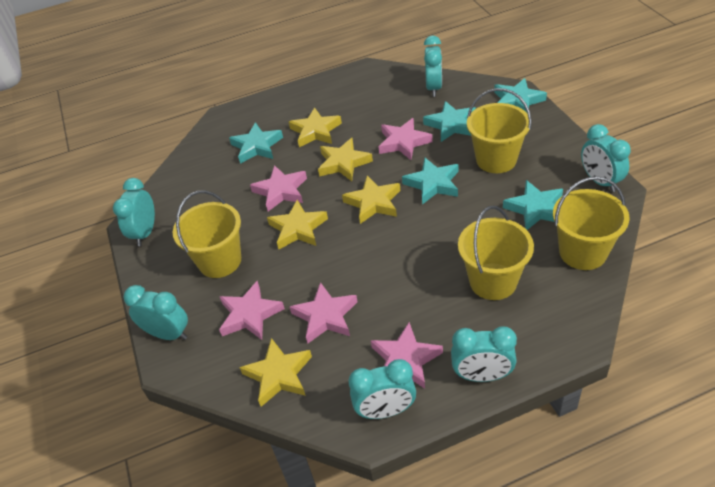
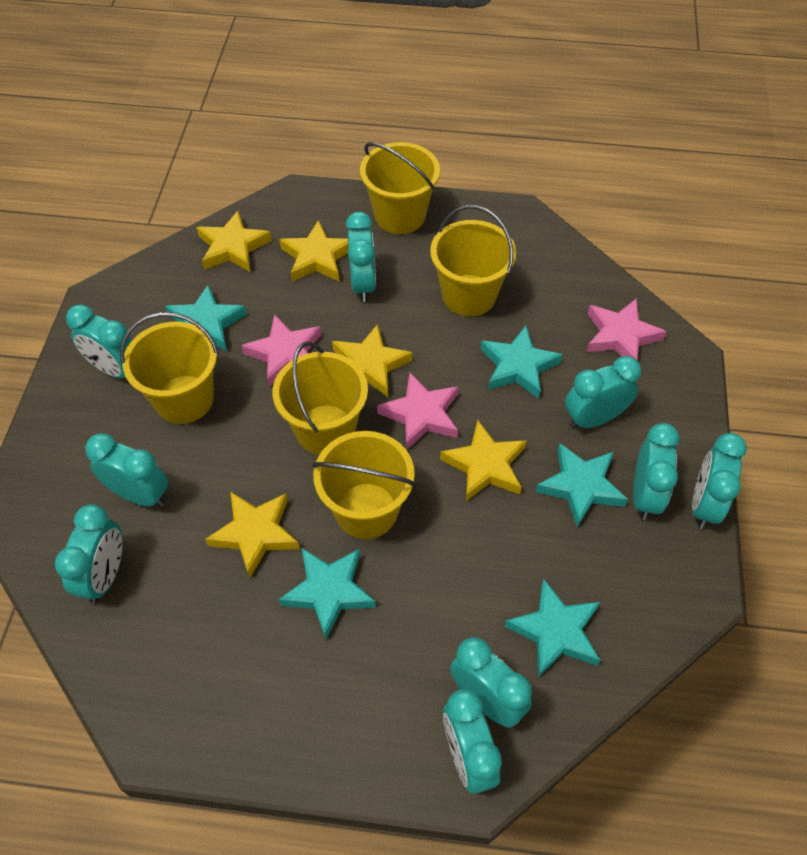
pink star: [219,281,285,340] [250,165,307,211] [290,282,358,343] [371,322,443,389] [378,118,433,160] = 5 -> [241,314,321,387] [377,372,459,450] [587,298,667,360] = 3
turquoise clock: [113,178,155,246] [123,285,188,340] [349,359,416,419] [424,35,442,97] [451,326,517,382] [581,124,631,192] = 6 -> [55,504,123,604] [66,304,132,378] [85,433,168,507] [346,212,376,302] [443,689,502,794] [450,637,532,728] [565,356,641,429] [633,423,679,520] [692,433,747,529] = 9
yellow bucket: [173,190,241,278] [458,206,534,300] [467,88,532,173] [553,176,629,270] = 4 -> [120,312,219,424] [273,342,368,455] [312,431,416,539] [360,142,440,234] [430,205,516,316] = 5

